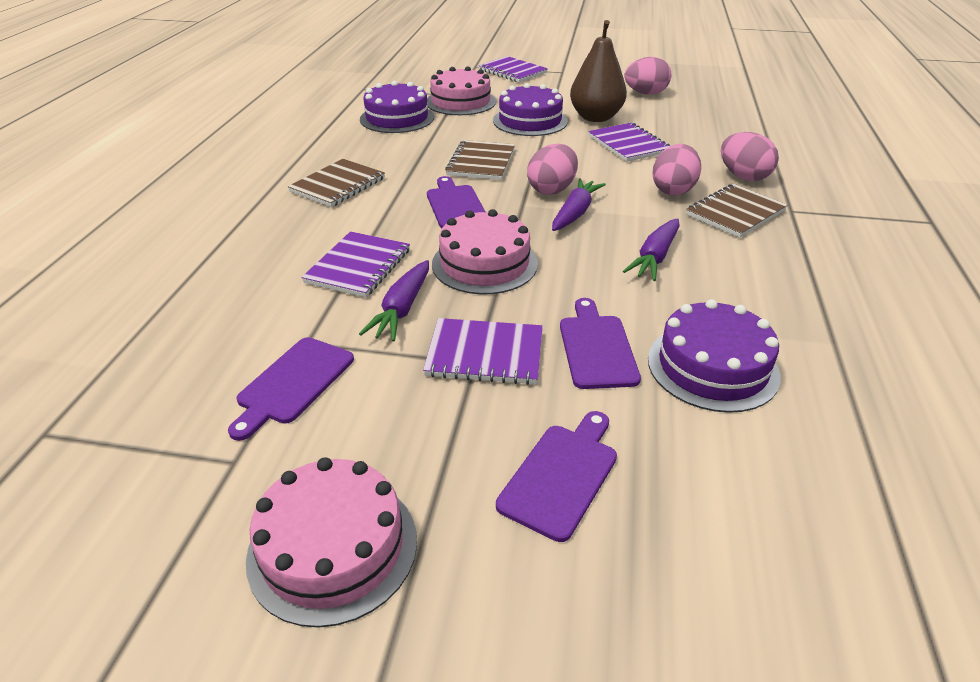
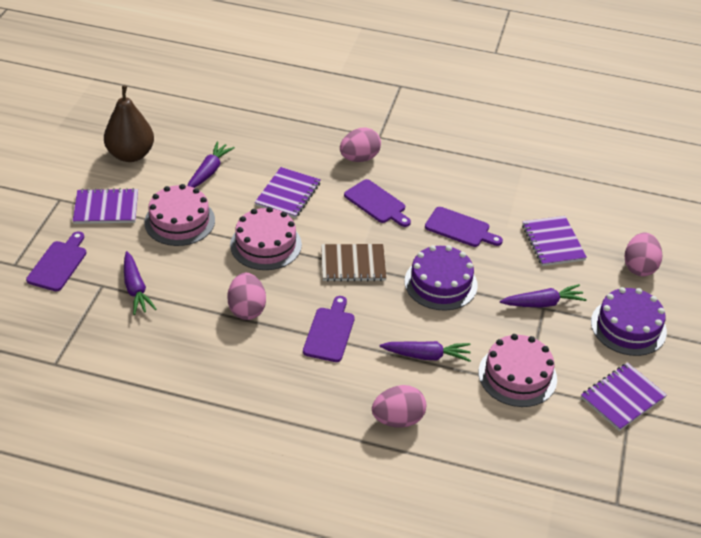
brown notebook: [288,159,385,207] [445,140,515,180] [686,184,787,238] = 3 -> [321,244,387,282] = 1
purple cake: [360,81,434,133] [493,83,568,136] [648,299,781,413] = 3 -> [405,245,478,311] [591,287,667,356] = 2
purple carrot: [359,260,429,341] [552,178,606,231] [623,218,680,281] = 3 -> [124,251,156,315] [188,142,235,188] [380,341,471,362] [500,284,587,308] = 4

